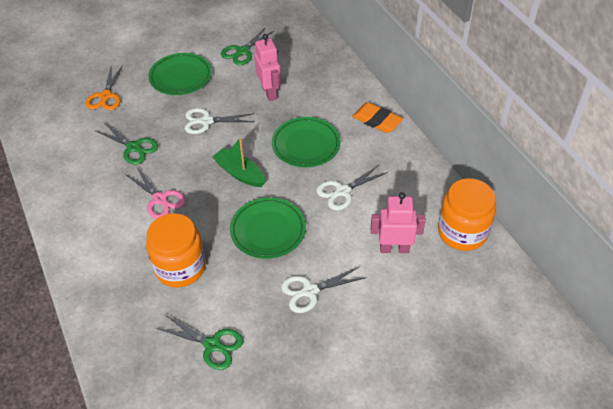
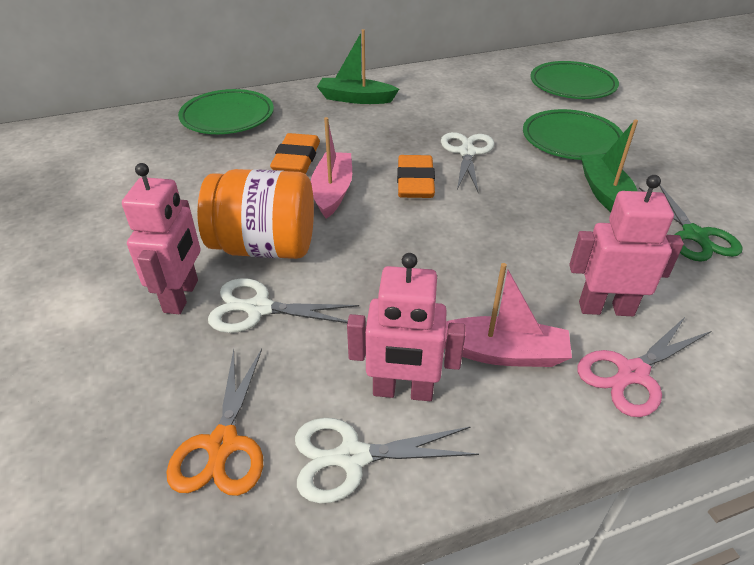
green boat: [212,137,265,187] = 1 -> [317,29,399,104] [580,119,638,212] = 2
green scissors: [96,123,158,165] [157,315,243,370] [221,27,275,65] = 3 -> [639,185,743,262] = 1
orange eraser: [352,102,403,133] = 1 -> [270,133,320,174] [397,155,435,198] = 2
orange jar: [146,213,206,288] [438,178,496,251] = 2 -> [197,169,314,259] = 1
pink boat: none = 0 -> [311,117,352,219] [444,263,572,367] = 2
pink robot: [254,34,281,101] [371,192,426,253] = 2 -> [122,163,200,314] [347,253,465,401] [569,175,684,316] = 3

